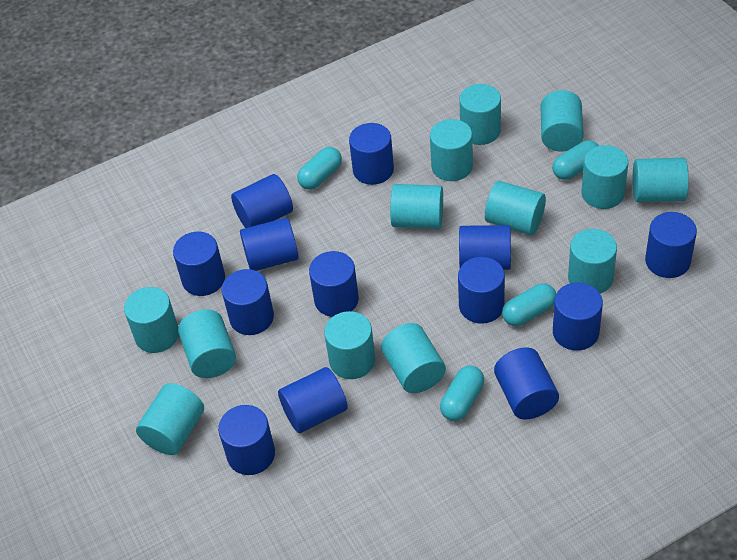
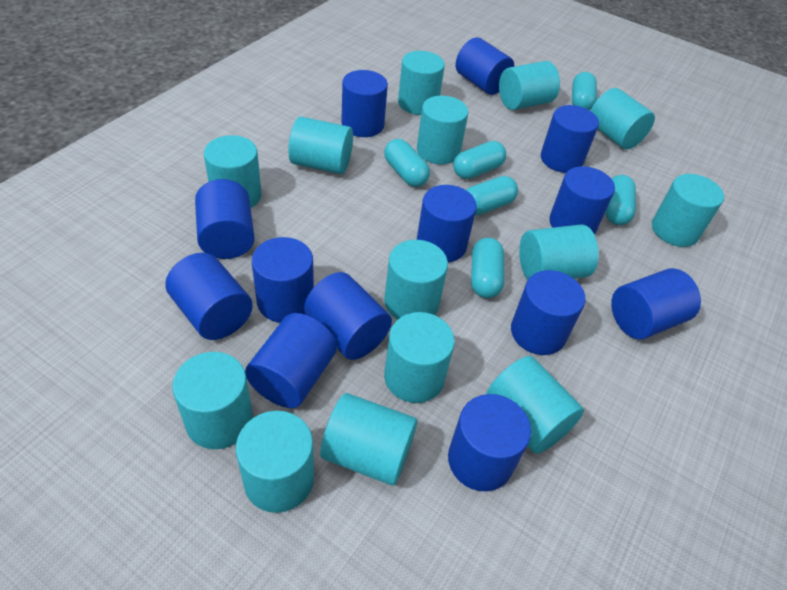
turquoise capsule: [297,147,342,190] [440,366,484,421] [502,283,556,326] [552,140,599,180] = 4 -> [384,139,430,187] [453,141,506,179] [466,176,518,215] [471,238,504,298] [572,72,597,110] [605,175,636,225] = 6
turquoise cylinder: [124,287,179,353] [136,383,204,455] [178,309,236,378] [324,311,375,379] [381,323,446,393] [390,184,443,229] [430,119,473,181] [459,84,501,145] [485,181,546,235] [541,90,584,152] [568,229,617,294] [582,145,628,209] [633,158,689,202] = 13 -> [172,352,253,449] [204,135,262,208] [236,411,314,513] [288,117,353,174] [320,393,417,485] [384,240,448,320] [384,312,455,403] [398,51,445,115] [417,96,468,164] [486,356,584,454] [499,61,560,110] [519,224,599,280] [591,88,655,150] [652,174,724,247] = 14

